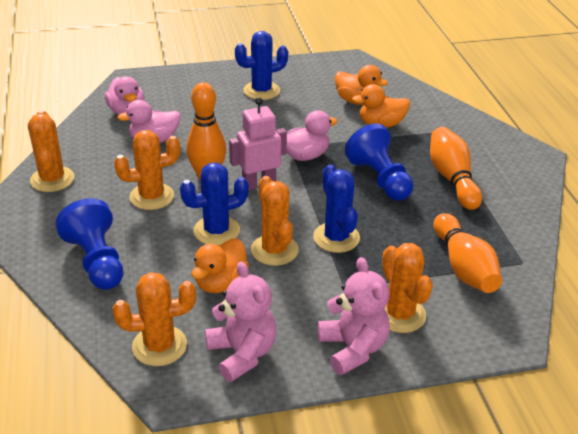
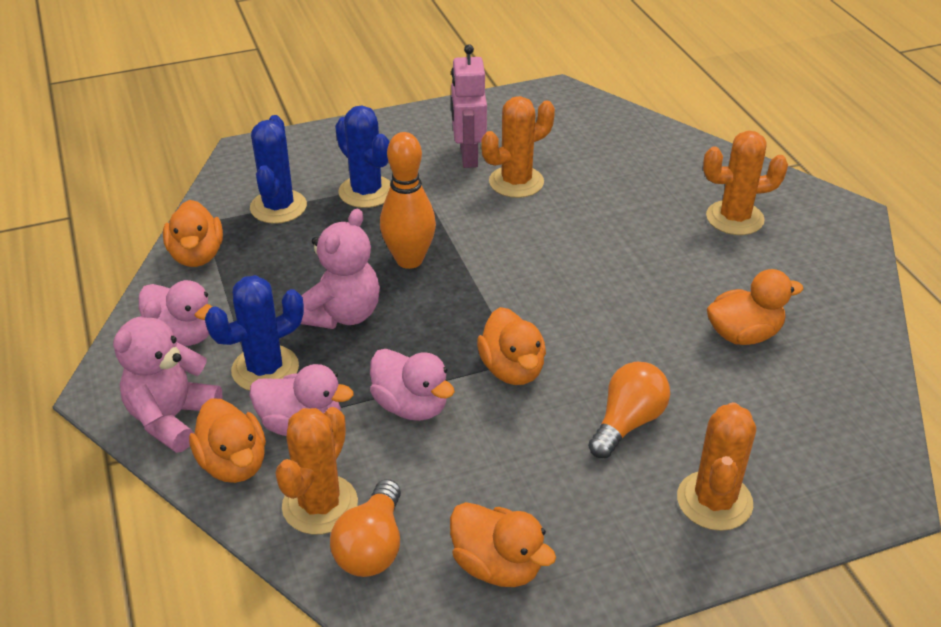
blue pawn: [55,198,124,290] [345,123,413,201] = 2 -> none = 0
orange bowling pin: [186,82,226,180] [430,127,482,210] [433,213,502,293] = 3 -> [380,132,436,269] = 1
orange cactus: [28,110,75,192] [113,272,196,366] [114,130,180,210] [251,176,299,266] [382,243,433,333] = 5 -> [276,407,358,535] [481,96,555,198] [677,402,756,531] [703,131,788,235] = 4
orange duck: [192,239,249,293] [335,65,388,105] [352,84,410,128] = 3 -> [163,200,223,267] [189,399,266,483] [450,502,556,587] [477,307,546,385] [707,269,804,345] = 5
orange light bulb: none = 0 -> [330,479,401,577] [588,362,670,458] = 2

